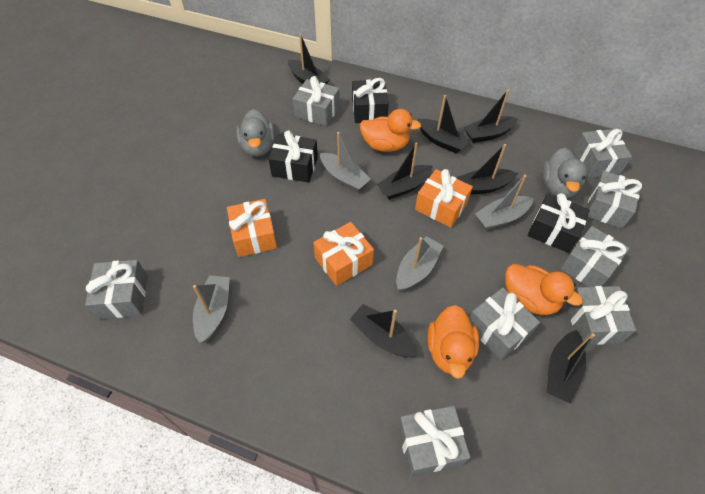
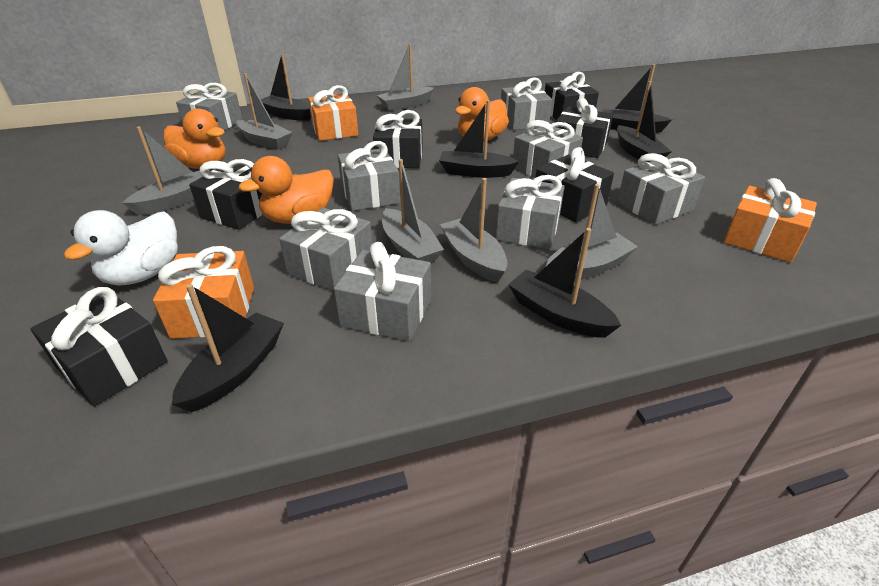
black boat: [288,34,330,84] [350,304,418,357] [377,142,433,200] [418,95,470,153] [457,144,518,195] [464,90,518,143] [546,330,595,403] = 7 -> [172,284,284,412] [261,54,311,121] [439,100,519,178] [508,228,621,338] [602,64,672,133] [617,81,672,162] = 6
black gift: [268,130,318,183] [352,78,389,123] [528,193,590,253] = 3 -> [30,287,168,407] [189,159,262,230] [373,110,423,168] [535,147,614,223] [545,72,599,120] [556,98,613,158] = 6
grey boat: [193,275,230,343] [320,132,371,192] [396,236,443,291] [475,175,533,230] = 4 -> [123,126,203,215] [236,73,293,150] [377,44,434,111] [382,159,444,264] [440,178,507,283] [546,184,638,280] = 6
grey duck: [236,109,275,156] [542,147,587,198] = 2 -> none = 0
white duck: none = 0 -> [64,210,178,286] = 1

